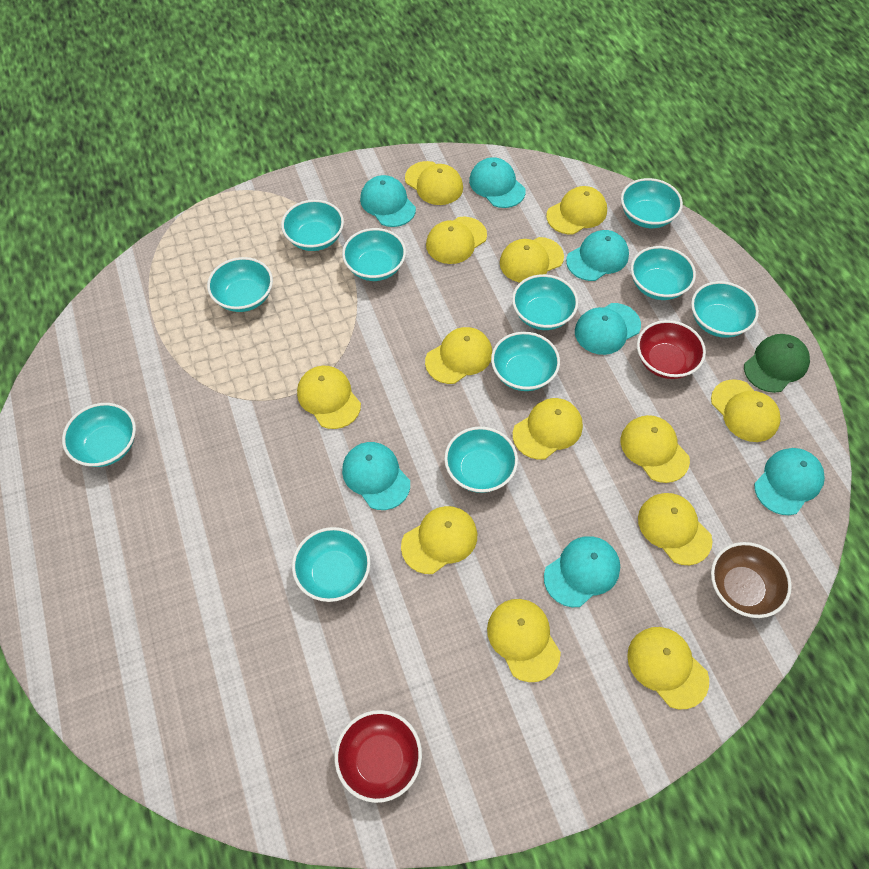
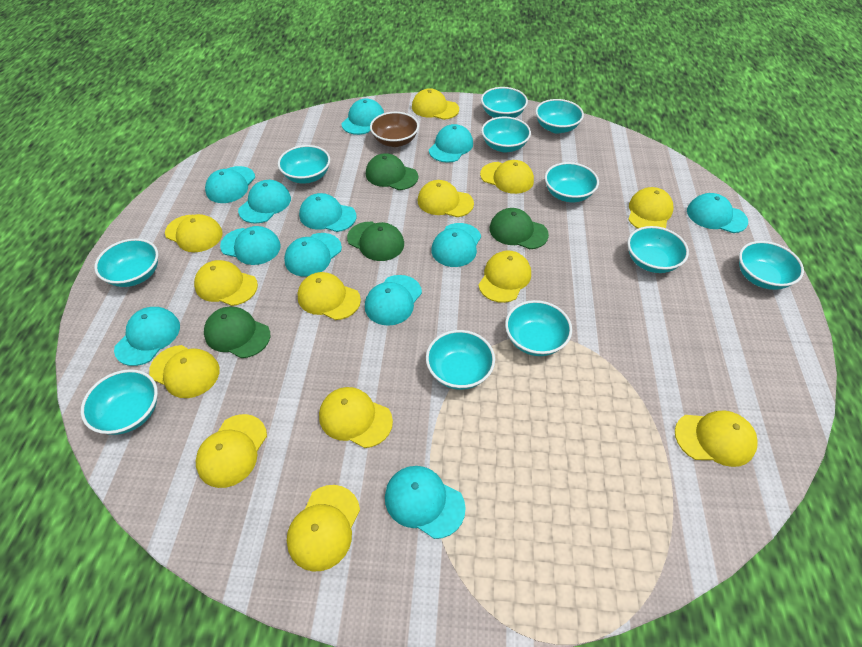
green cap: [744,334,810,393] = 1 -> [204,307,270,358] [347,222,404,261] [366,153,418,190] [490,208,549,249] = 4
red bowl: [335,710,422,803] [637,320,706,379] = 2 -> none = 0
turquoise cap: [342,442,410,510] [360,175,416,227] [469,157,526,208] [544,536,620,607] [566,230,629,281] [575,303,641,355] [754,448,825,515] = 7 -> [114,307,180,366] [205,166,255,203] [220,226,281,265] [238,180,291,224] [284,233,342,277] [299,193,356,232] [341,98,384,135] [365,275,422,326] [385,466,465,539] [429,124,473,163] [431,223,481,267] [687,193,748,233] = 12

